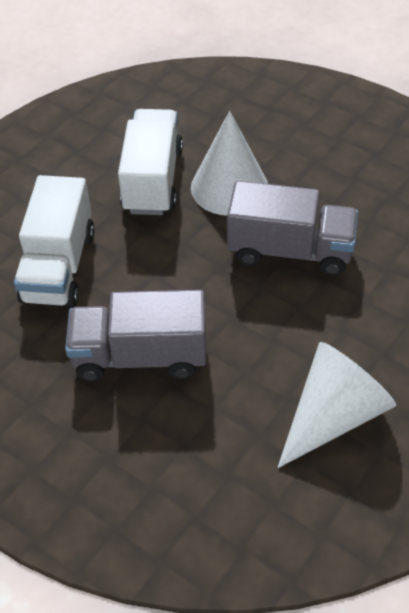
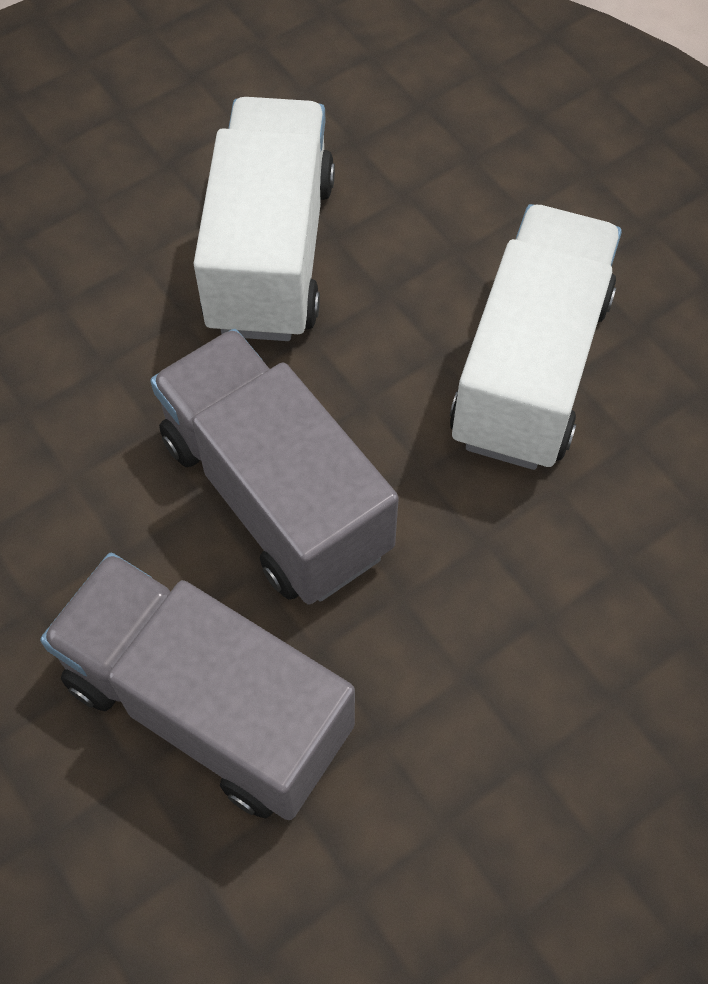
white cone: [191,111,268,216] [277,342,396,468] = 2 -> none = 0

